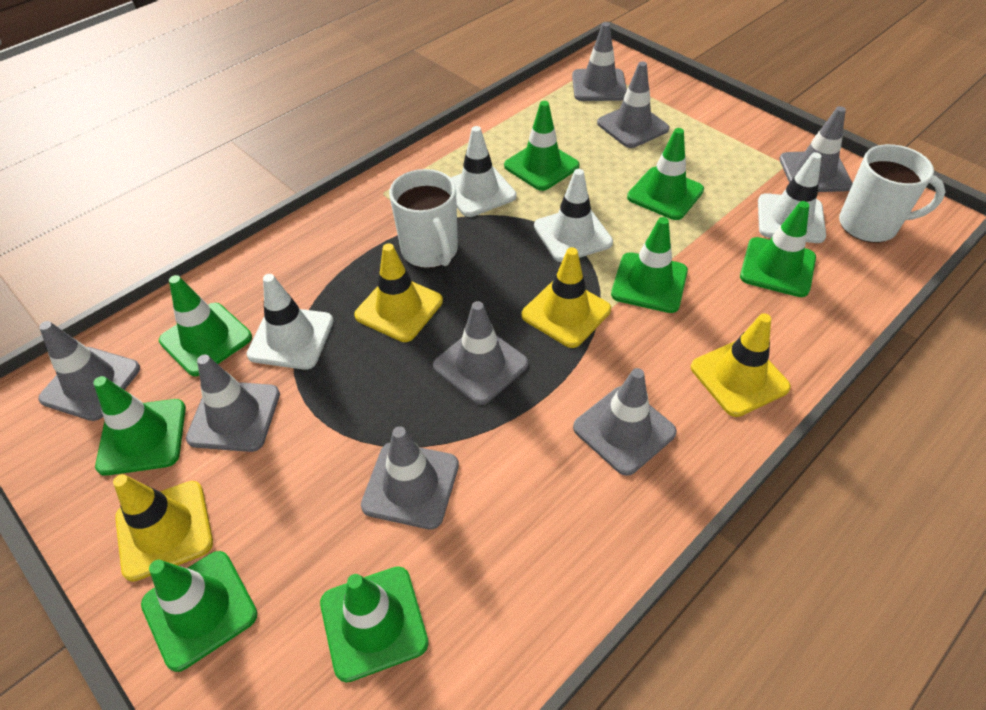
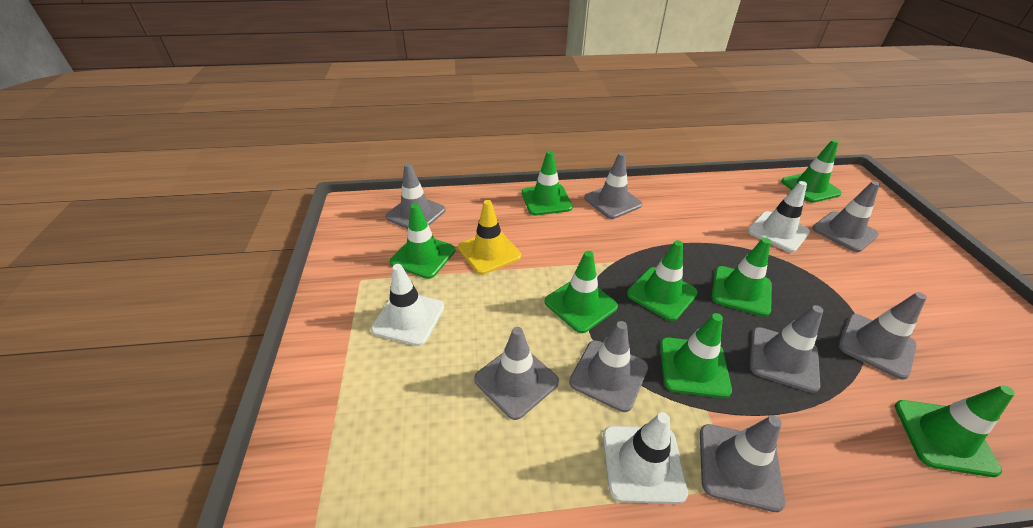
white mug: [389,169,458,268] [839,144,946,243] = 2 -> none = 0
white traffic cone: [247,274,334,370] [451,126,517,217] [534,169,613,262] [758,152,826,243] = 4 -> [371,264,444,346] [603,412,688,504] [747,181,810,252] = 3
yellow traffic cone: [113,474,213,582] [354,243,443,342] [522,247,611,348] [691,313,791,417] = 4 -> [458,200,521,275] = 1

